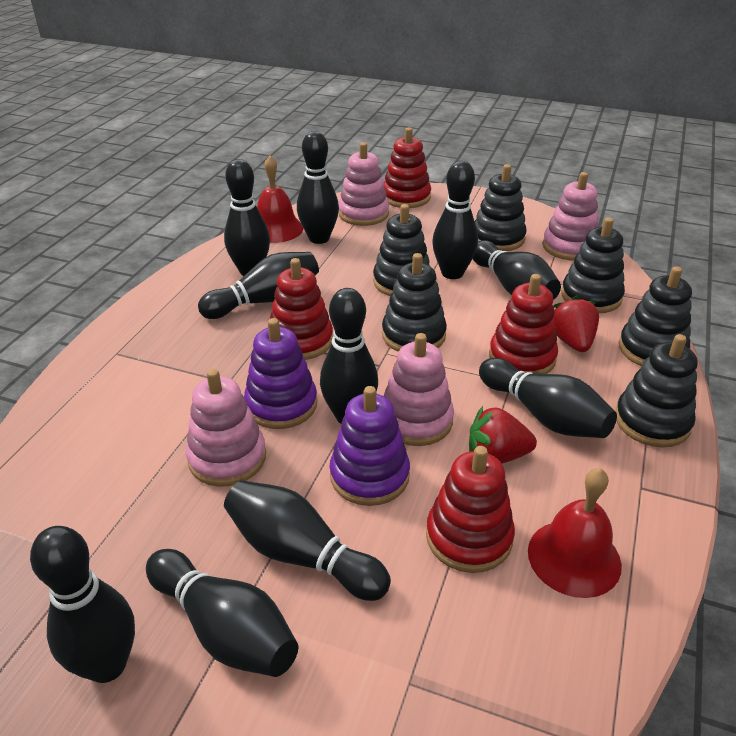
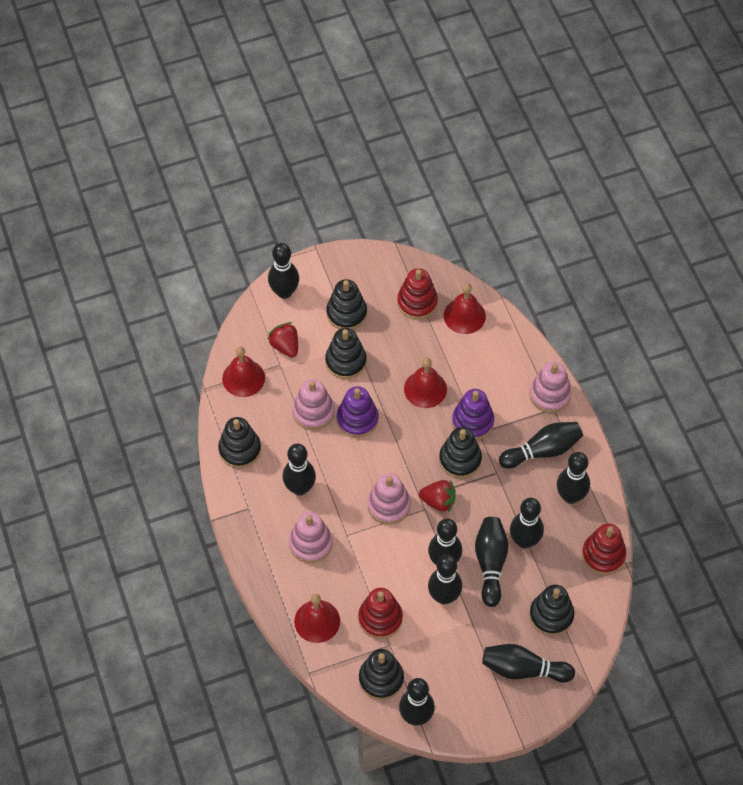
red bell: [257,156,303,243] [528,468,622,598] = 2 -> [222,347,265,397] [294,594,340,643] [404,358,447,408] [444,283,486,334] = 4
red stacking toy: [270,258,333,360] [384,127,431,208] [426,446,515,573] [489,274,558,374] = 4 -> [358,588,403,639] [397,268,438,320] [582,523,626,575] = 3

